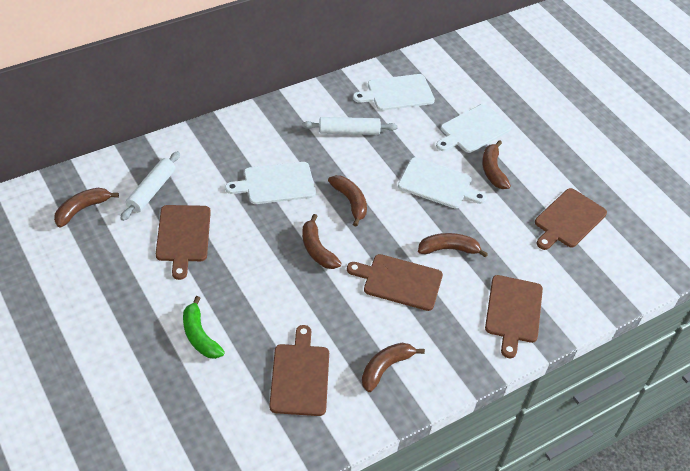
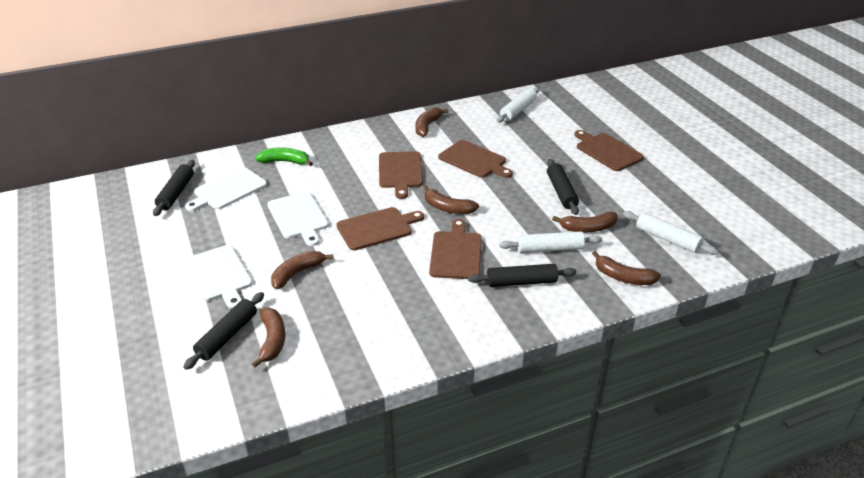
black rolling pin: none = 0 -> [153,160,195,216] [183,292,264,370] [468,264,576,287] [547,159,579,215] = 4
white cutting board: [225,162,316,204] [353,74,435,111] [398,157,487,208] [436,104,512,153] = 4 -> [184,245,252,309] [185,167,267,211] [267,192,329,246] = 3
white rolling pin: [120,151,180,221] [302,117,398,135] = 2 -> [496,87,540,123] [499,231,602,253] [623,211,719,255] = 3

